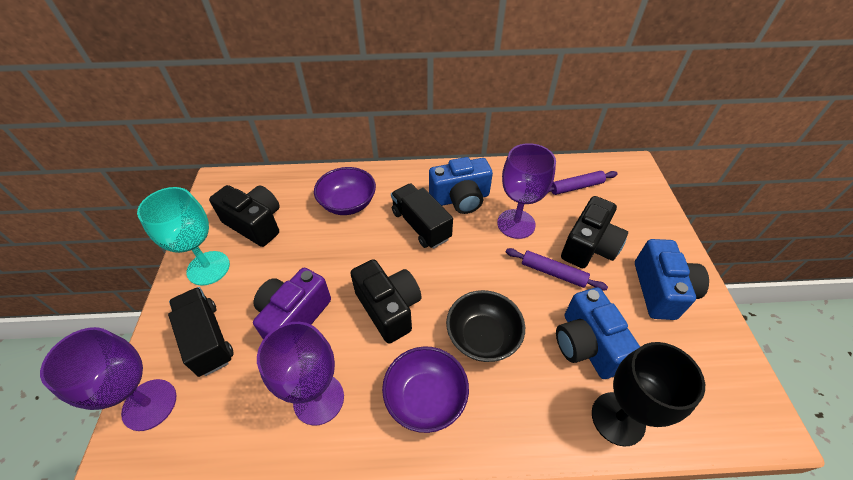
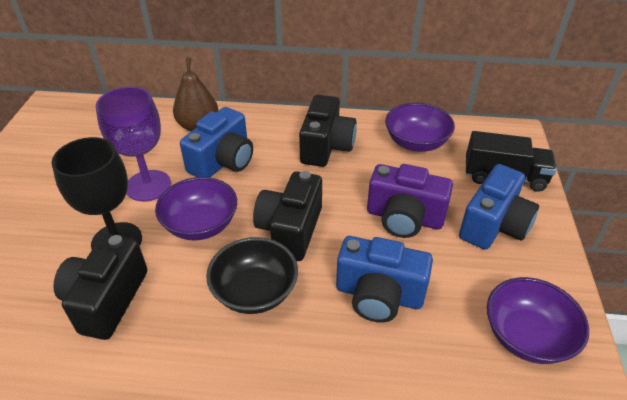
black truck: [168,287,234,377] [391,183,453,249] = 2 -> [466,131,557,192] = 1
brown pear: none = 0 -> [173,58,218,131] = 1
purple bowl: [314,167,376,215] [382,346,469,433] = 2 -> [155,177,237,240] [385,103,455,152] [487,277,589,364] = 3
purple goblet: [40,327,176,431] [257,322,344,426] [497,143,556,239] = 3 -> [96,87,171,201] = 1
purple rolling pin: [506,248,608,291] [549,171,618,195] = 2 -> none = 0
turquoise goblet: [137,187,230,286] = 1 -> none = 0

